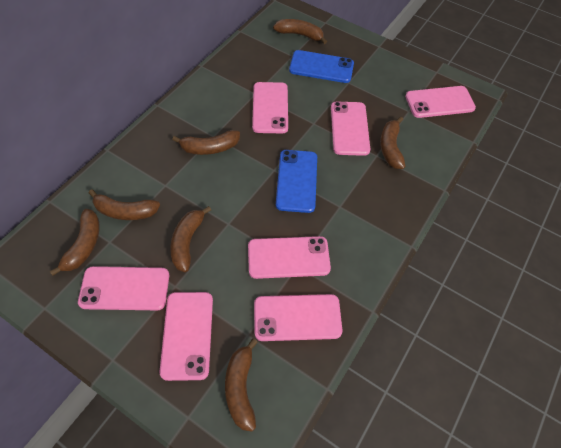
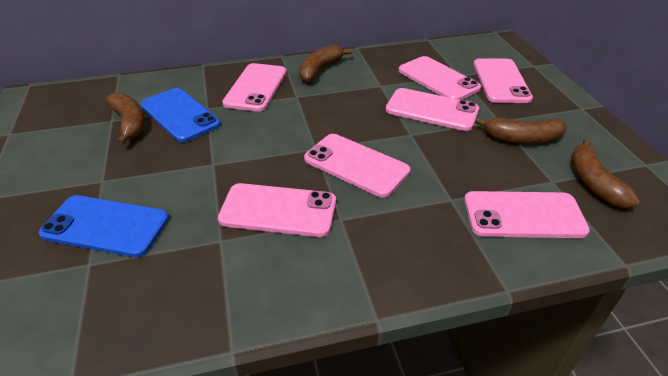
brown banana: [50,209,100,276] [89,189,160,220] [170,206,211,272] [172,130,240,155] [225,338,258,432] [273,19,327,44] [380,117,406,169] = 7 -> [106,93,145,145] [299,45,352,82] [475,117,567,143] [571,139,640,208] = 4

